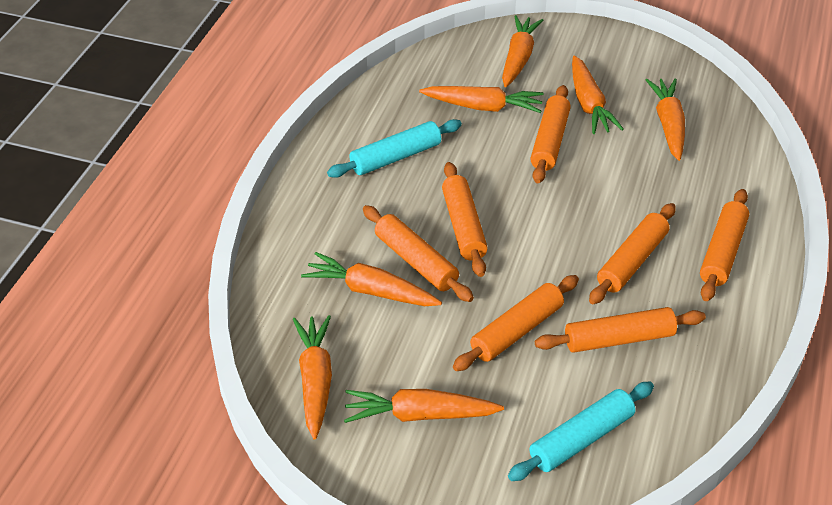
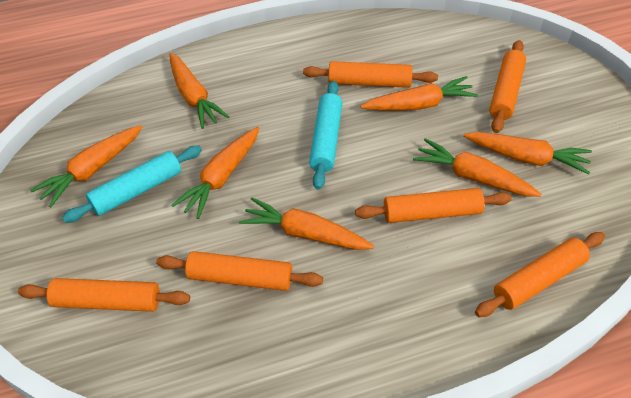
orange rolling pin: [363,205,474,302] [442,162,488,277] [453,275,579,371] [530,85,571,183] [535,307,706,353] [589,203,676,304] [700,189,749,301] = 7 -> [18,278,190,312] [156,251,323,291] [303,61,438,88] [355,188,512,223] [475,232,605,317] [489,40,526,133] = 6

